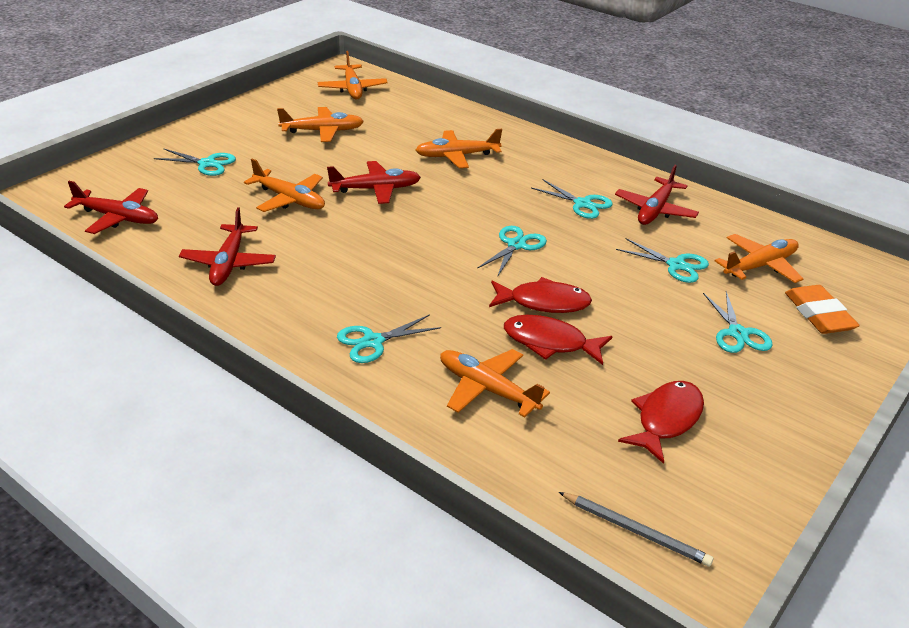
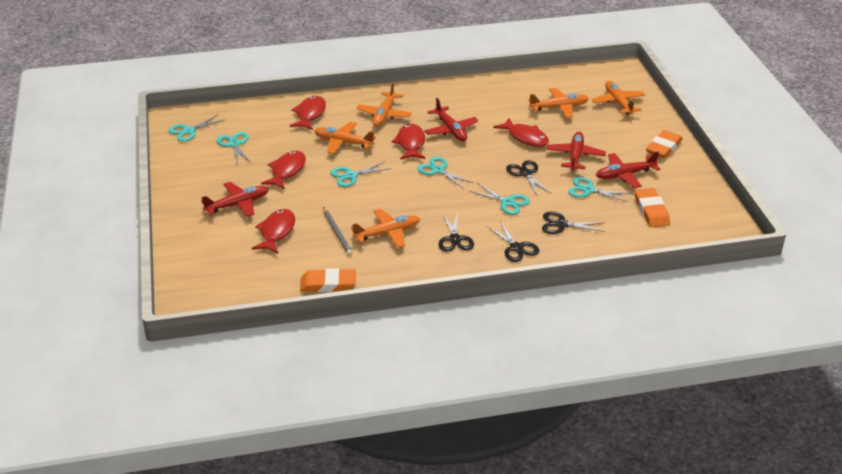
black scissors: none = 0 -> [438,211,474,252] [487,221,539,262] [506,160,550,195] [542,212,605,234] = 4
orange eraser: [785,285,860,334] = 1 -> [300,268,356,292] [635,188,670,227] [646,130,683,158] = 3
orange plane: [244,158,325,212] [277,107,364,142] [318,51,388,99] [416,129,502,168] [440,349,550,417] [715,234,803,283] = 6 -> [314,122,376,154] [351,209,420,248] [356,82,412,127] [528,88,589,118] [592,81,645,115] = 5
red fish: [489,277,592,313] [504,315,613,365] [618,381,704,464] = 3 -> [252,209,295,253] [261,151,306,190] [290,96,326,130] [391,123,425,160] [493,118,549,147] = 5

